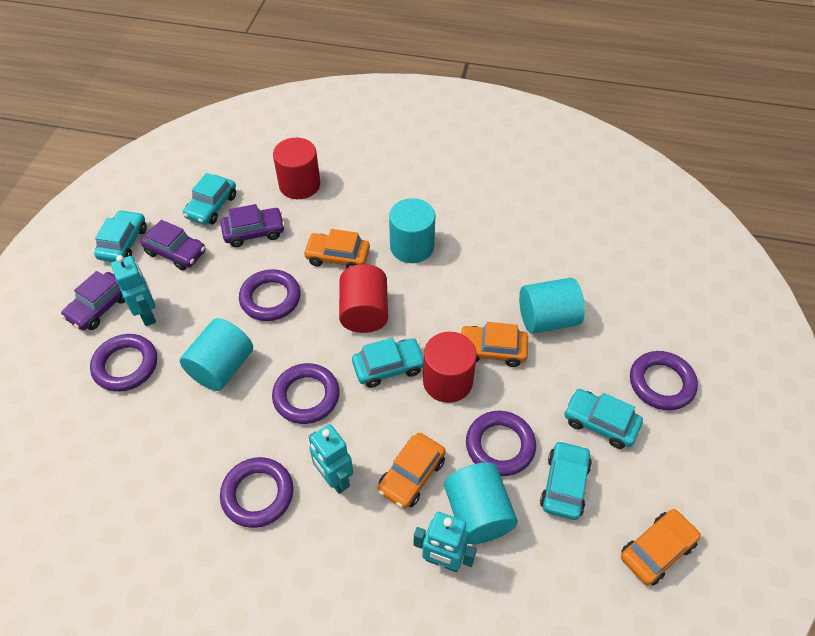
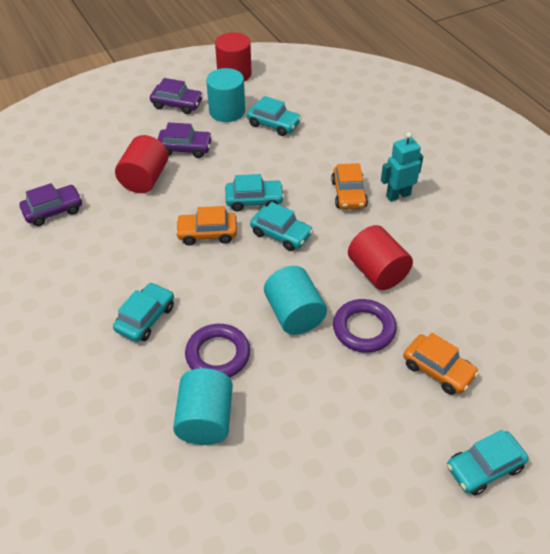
orange car: [303,229,370,268] [377,433,446,509] [459,322,528,367] [621,509,701,585] = 4 -> [175,206,237,245] [331,163,368,209] [403,333,479,395] = 3
purple ring: [90,334,157,392] [220,457,293,528] [239,269,301,321] [272,363,340,424] [466,411,536,476] [630,351,698,410] = 6 -> [185,324,250,378] [333,299,397,353] = 2
turquoise cylinder: [180,318,253,391] [389,198,435,263] [444,462,518,544] [519,278,585,333] = 4 -> [173,368,233,445] [206,68,245,122] [264,266,327,335] = 3
turquoise robot: [111,255,156,326] [308,424,353,494] [414,512,477,572] = 3 -> [381,132,423,202] = 1

